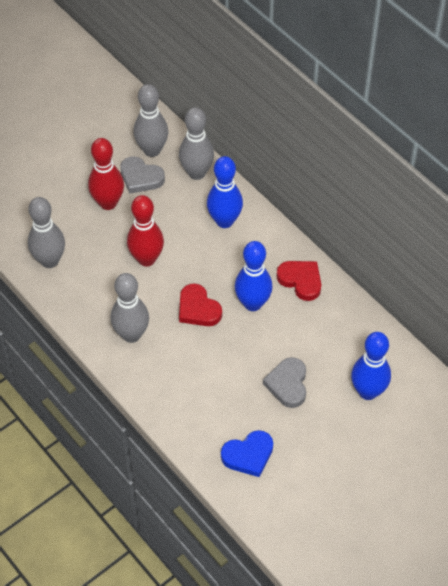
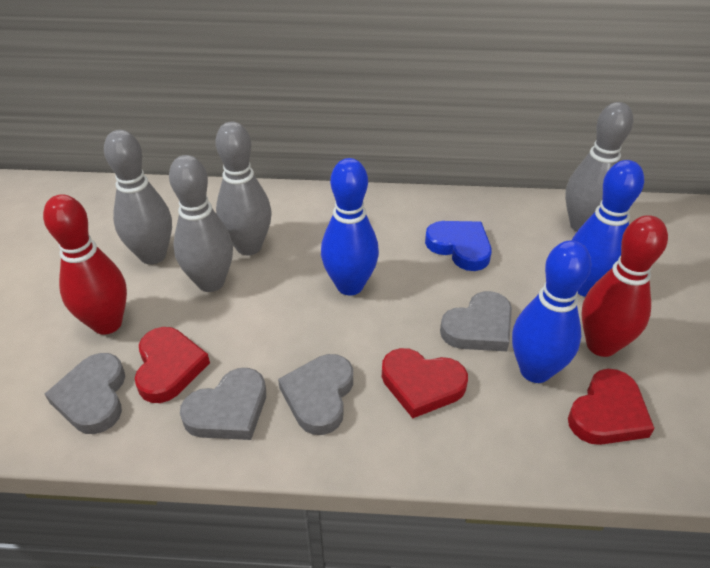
grey heart: [120,156,165,194] [263,357,306,408] = 2 -> [45,353,125,434] [180,368,266,440] [278,354,353,435] [440,291,512,351] = 4
red heart: [179,283,222,326] [276,261,321,301] = 2 -> [135,327,210,403] [382,348,468,418] [568,369,655,445] = 3

